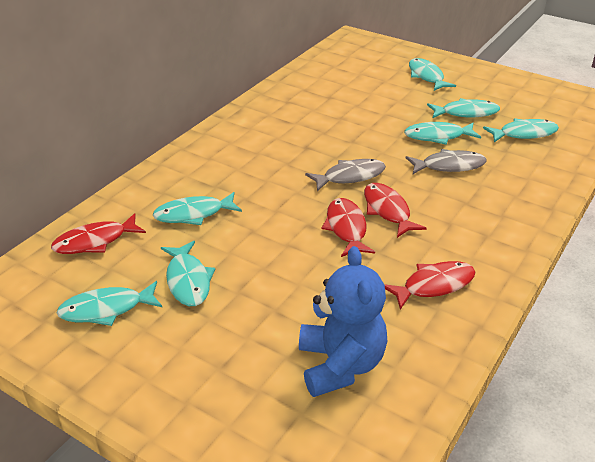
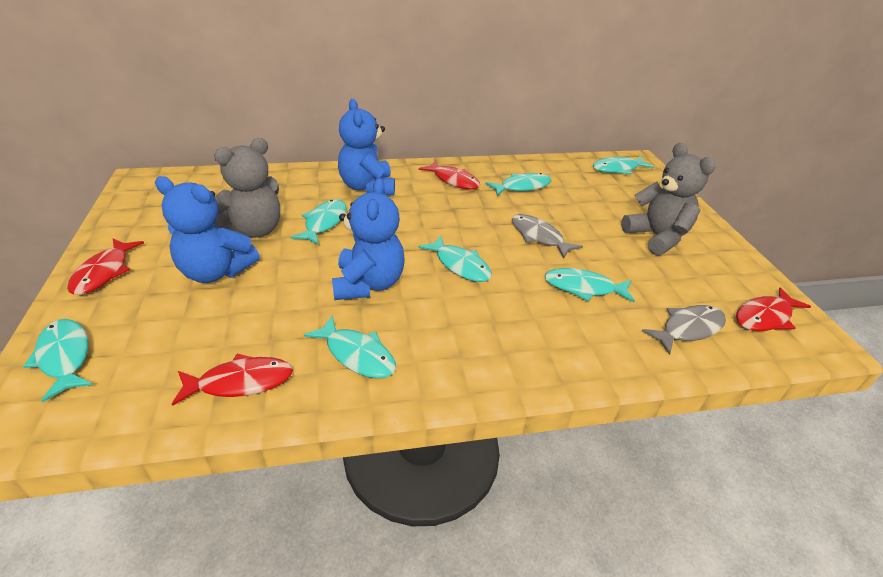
blue teddy bear: [299,246,388,397] = 1 -> [155,176,260,283] [332,178,405,300] [338,99,395,195] = 3
grey teddy bear: none = 0 -> [214,138,280,238] [621,143,716,255] = 2

